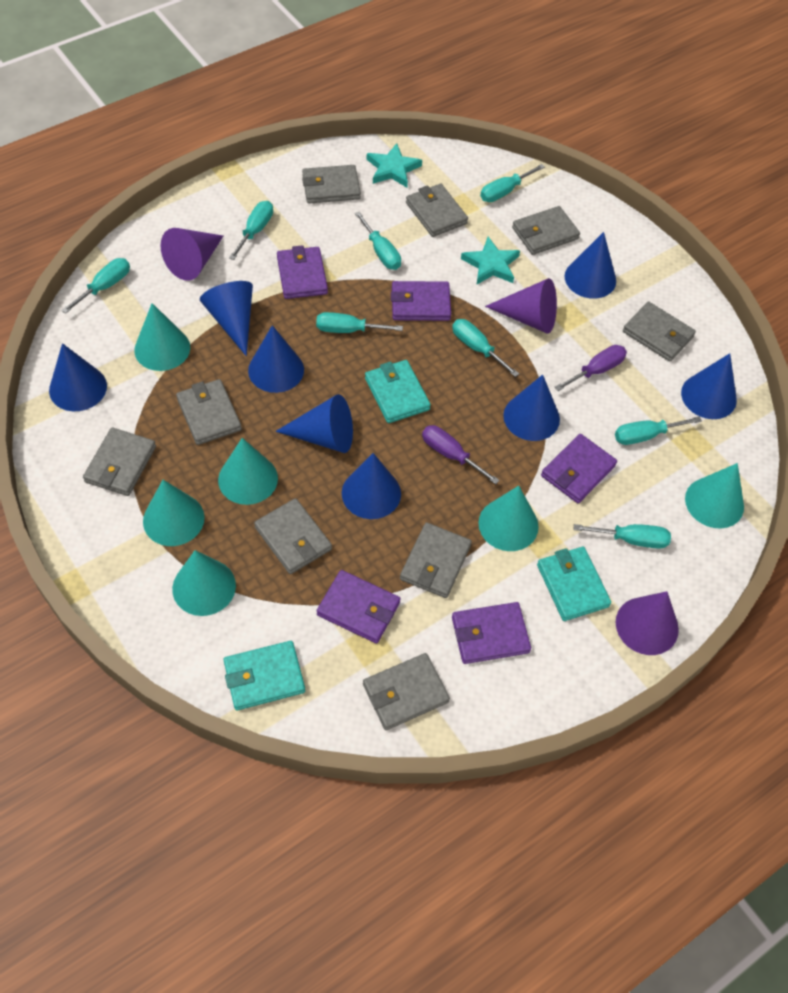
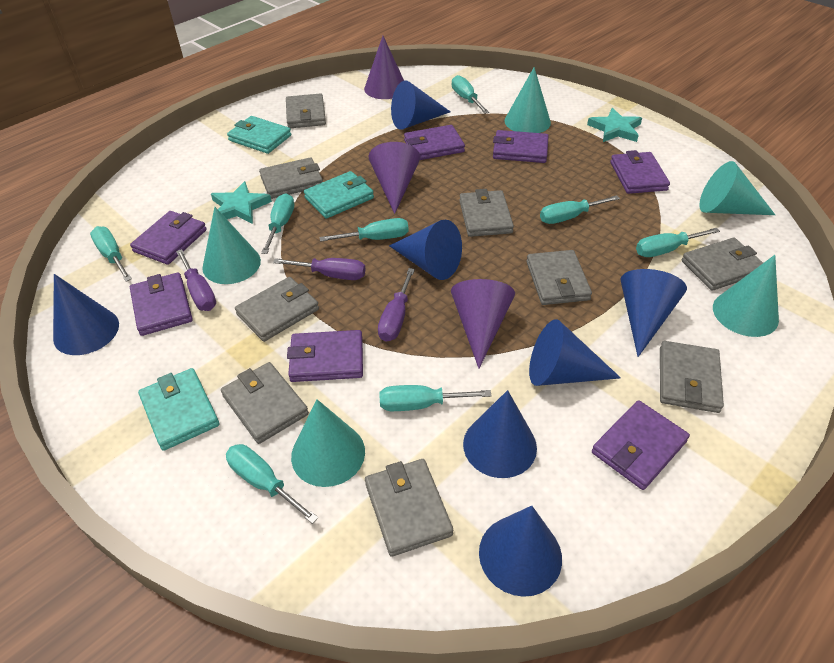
blue cone: [49,343,107,411] [200,281,253,356] [248,325,304,393] [275,394,353,453] [342,453,401,519] [503,374,560,441] [565,232,616,299] [681,353,737,419] = 8 -> [53,274,119,355] [389,220,462,280] [391,80,451,130] [463,390,537,478] [479,506,562,597] [529,319,621,386] [620,269,687,357] = 7
purple screwdriver: [422,425,500,484] [555,345,627,391] = 2 -> [176,249,216,311] [273,258,365,280] [378,268,415,342] = 3
purple wallet: [277,245,328,299] [317,570,401,644] [391,281,451,321] [452,602,531,664] [541,434,617,503] = 5 -> [130,211,207,265] [130,272,193,336] [287,330,363,382] [404,125,465,160] [493,130,549,163] [592,400,690,490] [610,150,670,194] = 7
turquoise cone: [134,303,190,371] [143,480,205,546] [172,550,236,616] [218,438,278,505] [478,486,539,551] [685,463,744,528] = 6 -> [202,207,261,284] [291,399,365,487] [505,67,551,133] [699,161,775,215] [713,255,779,337] = 5

